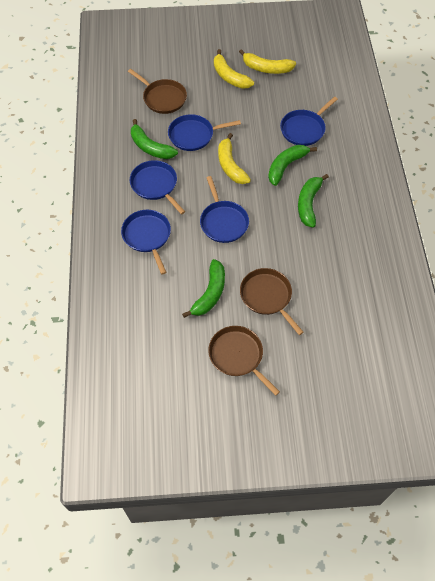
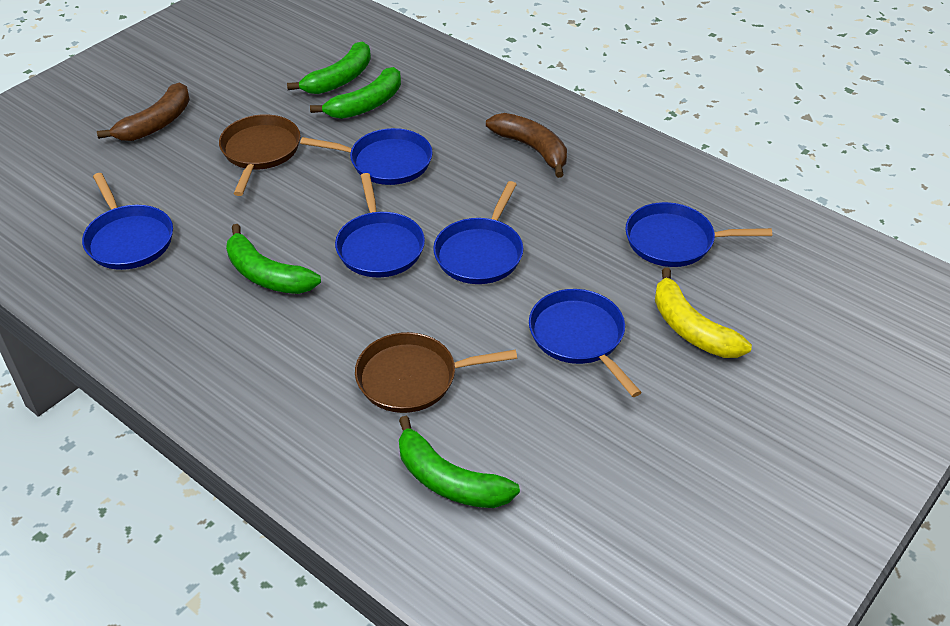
blue pan: [121,210,171,275] [130,160,185,215] [168,114,241,151] [200,176,249,243] [280,96,338,146] = 5 -> [82,173,173,270] [300,128,433,185] [335,173,425,277] [433,181,523,284] [529,289,642,397] [625,202,772,267] = 6
brown banana: none = 0 -> [97,82,190,141] [486,113,567,178] = 2
brown pan: [128,69,187,114] [208,326,280,396] [240,268,304,335] = 3 -> [219,114,301,196] [355,332,517,413] = 2
yellow banana: [214,49,254,89] [218,133,251,184] [239,49,296,74] = 3 -> [655,268,752,358] = 1

